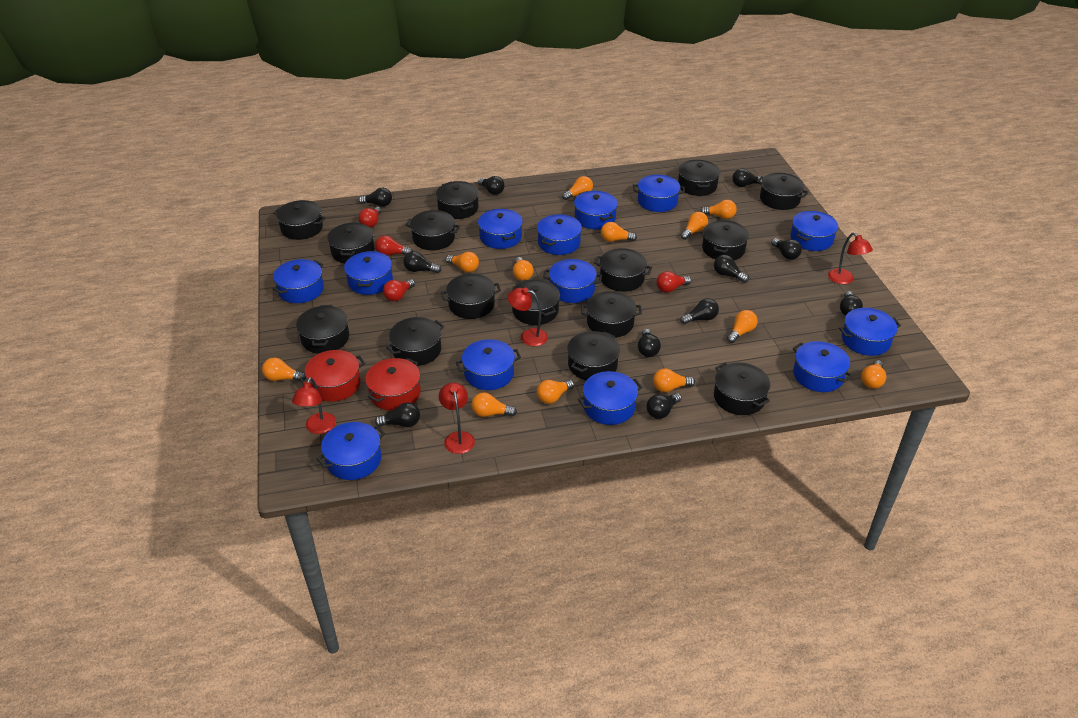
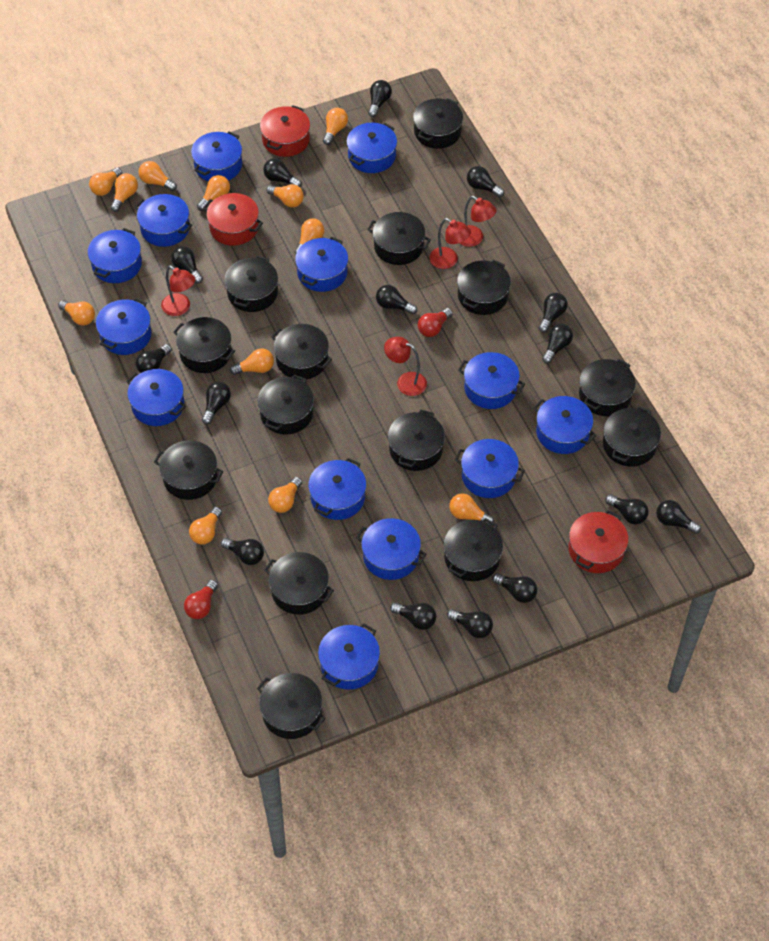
black light bulb: [358,188,392,207] [375,402,420,427] [404,251,441,273] [478,176,505,195] [638,329,661,357] [646,393,682,419] [680,298,719,324] [714,255,749,283] [732,169,762,187] [771,238,802,260] [840,291,863,316] = 11 -> [136,344,172,373] [171,246,203,284] [202,382,231,425] [221,538,264,565] [263,158,302,187] [368,80,392,117] [376,285,417,315] [390,602,436,630] [447,609,493,638] [467,166,504,197] [492,573,538,603] [539,293,568,333] [542,324,573,364] [605,494,649,525] [656,500,701,534] = 15
black pot: [273,200,326,240] [296,305,349,354] [327,223,374,263] [386,317,444,366] [405,210,460,250] [436,181,479,219] [441,274,501,319] [512,279,560,325] [567,331,620,380] [581,291,642,338] [594,248,652,292] [678,160,720,196] [702,220,749,260] [714,362,770,415] [757,173,809,210] = 15 -> [154,440,223,500] [173,317,235,373] [224,256,278,312] [257,673,326,739] [258,375,314,435] [264,552,334,615] [271,324,332,380] [367,212,431,265] [388,409,445,471] [413,98,463,149] [444,518,503,581] [457,259,511,315] [579,359,636,416] [603,406,661,467] = 14
red light bulb: [358,207,381,228] [375,236,413,256] [383,279,415,301] [656,271,691,293] = 4 -> [184,580,218,619] [418,308,453,337] = 2
red pot: [299,350,365,402] [365,358,421,411] = 2 -> [203,193,263,246] [260,105,310,157] [569,510,629,573] = 3

